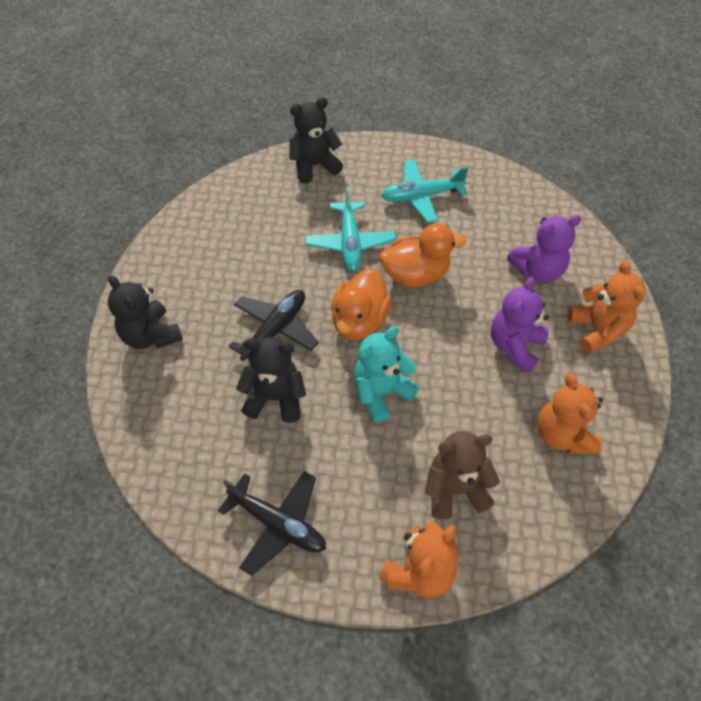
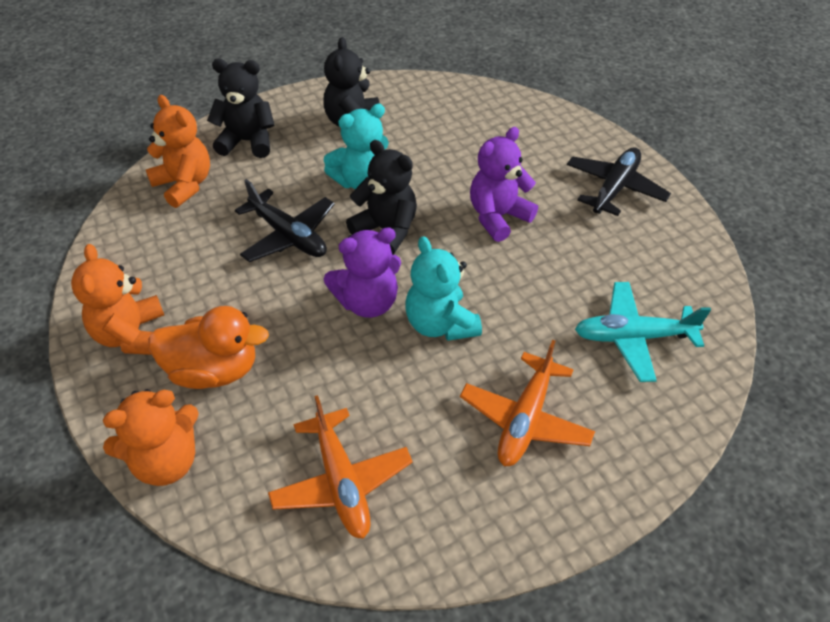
brown teddy bear: [425,431,500,519] = 1 -> none = 0
orange duck: [331,269,392,340] [380,223,467,288] = 2 -> [148,306,269,389] = 1
orange plane: none = 0 -> [268,395,413,539] [460,340,595,466] = 2
turquoise plane: [305,187,396,271] [381,160,469,223] = 2 -> [575,282,711,382] = 1
turquoise teddy bear: [354,327,419,423] = 1 -> [324,104,389,189] [405,236,482,341] = 2

